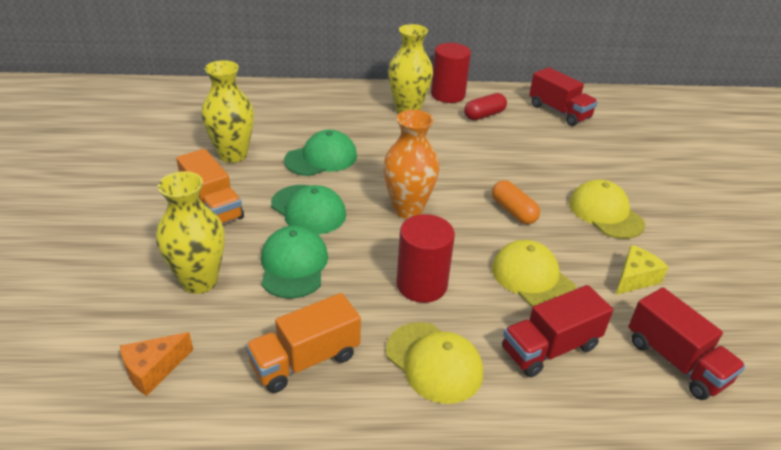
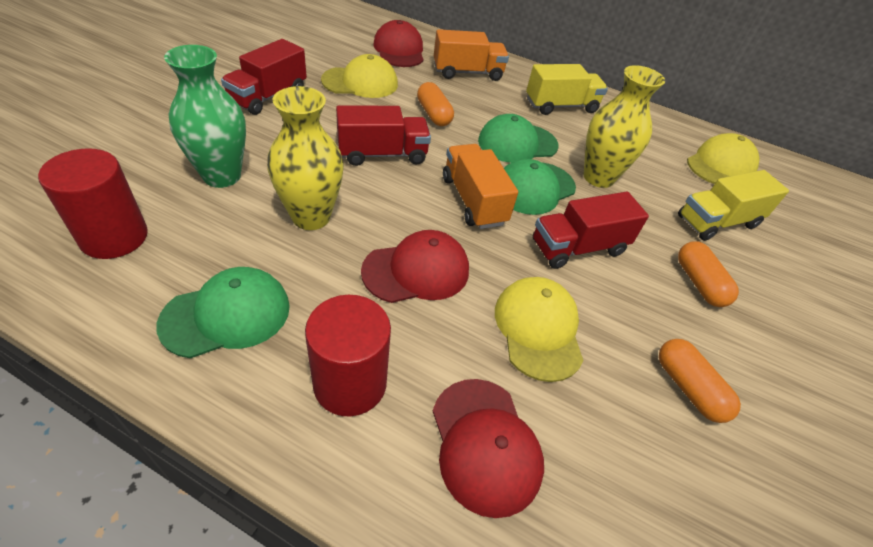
green vase: none = 0 -> [164,45,246,188] = 1
orange capsule: [492,180,540,224] = 1 -> [417,82,454,126] [659,339,741,423] [678,241,739,307] = 3
orange cheese: [120,332,193,396] = 1 -> none = 0
orange vase: [383,110,440,219] = 1 -> none = 0
red cap: none = 0 -> [361,230,469,303] [373,20,424,67] [433,379,544,518] = 3
red capsule: [464,93,507,120] = 1 -> none = 0
yellow cheese: [616,245,669,295] = 1 -> none = 0
yellow truck: none = 0 -> [526,64,608,115] [678,170,789,241] = 2
yellow vase: [156,171,225,294] [201,60,254,163] [388,24,433,114] = 3 -> [267,86,344,230] [583,65,665,188] = 2

